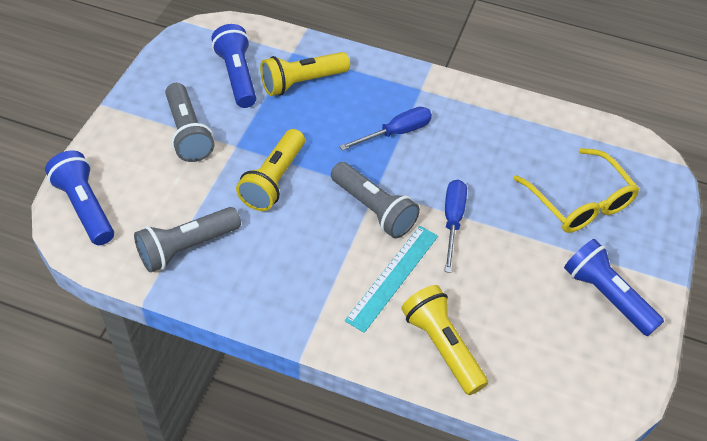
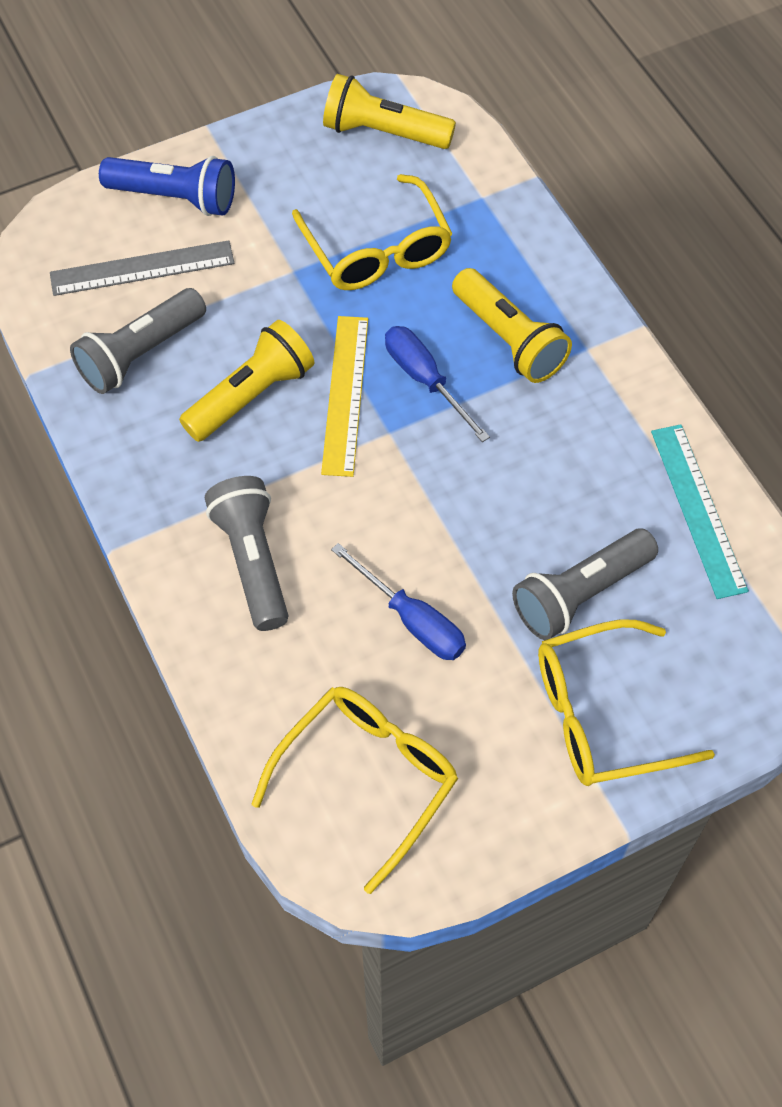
blue flashlight: [45,150,114,245] [211,24,256,108] [564,239,664,336] = 3 -> [99,156,235,216] = 1
grey ruler: none = 0 -> [50,240,234,296] = 1
yellow glasses: [513,148,640,233] = 1 -> [251,687,458,894] [292,174,453,290] [538,620,715,786] = 3
yellow ruler: none = 0 -> [321,316,368,477] = 1

